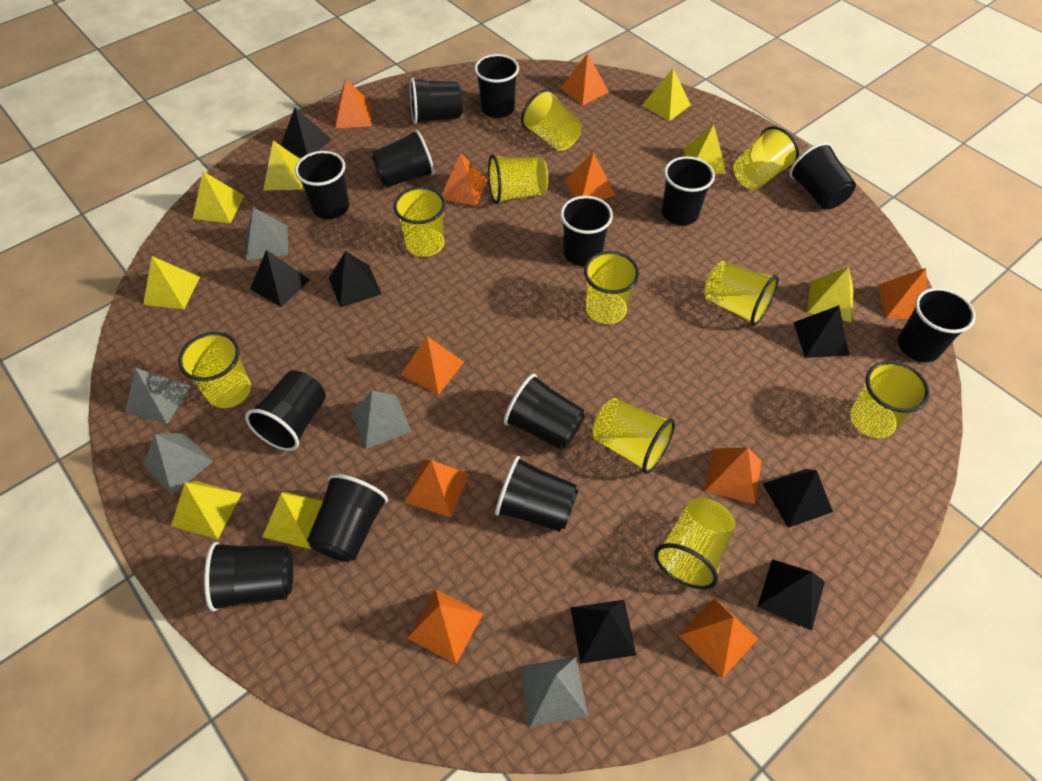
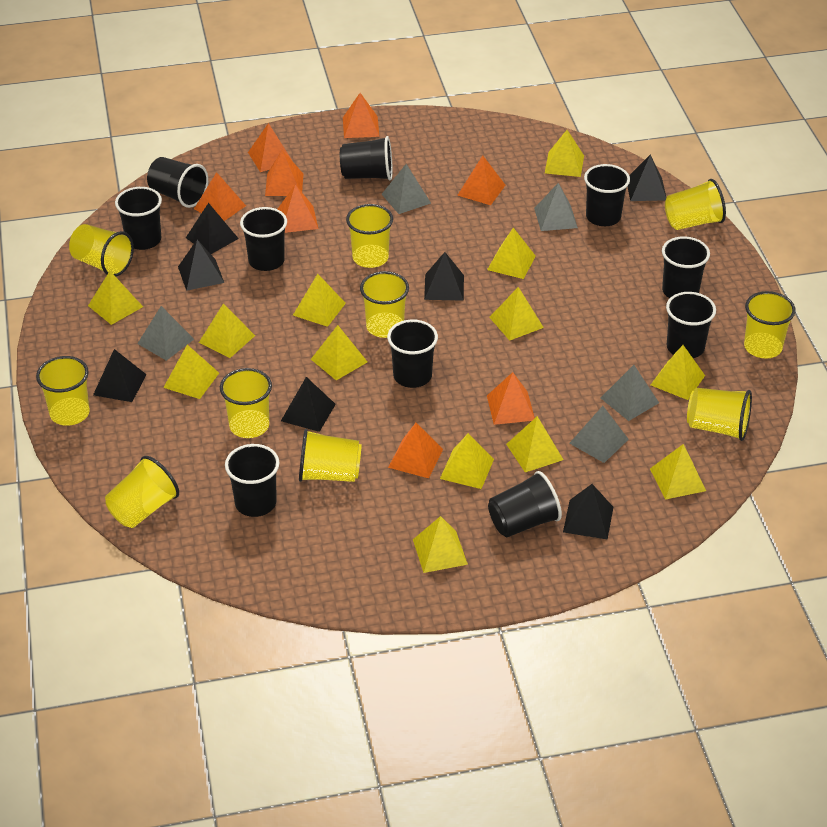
black cup: [204,542,293,612] [245,371,326,451] [295,151,349,219] [307,474,388,562] [371,129,435,187] [410,78,463,125] [474,54,519,118] [495,456,579,532] [504,374,585,450] [560,196,613,266] [662,156,715,225] [789,142,856,209] [898,288,976,362] = 13 -> [115,187,162,250] [147,157,208,208] [225,444,280,517] [240,207,287,271] [340,136,393,180] [387,319,438,388] [488,471,562,537] [584,164,630,226] [662,236,710,298] [666,292,716,358] = 10
orange pyramid: [335,79,372,129] [401,336,464,395] [404,460,469,517] [408,589,483,664] [442,153,487,206] [561,53,609,106] [565,152,616,200] [679,598,758,679] [705,447,761,504] [878,268,928,319] = 10 -> [194,172,246,221] [248,123,292,172] [265,150,303,196] [278,184,318,233] [343,93,379,138] [388,423,443,478] [457,155,506,205] [487,372,535,425] = 8
yellow pyramid: [143,256,200,309] [171,481,242,539] [193,171,244,223] [262,491,323,549] [263,140,303,191] [642,69,691,121] [684,124,726,174] [807,267,854,322] = 8 -> [88,271,143,325] [163,345,219,399] [199,303,255,358] [293,274,346,327] [311,325,367,380] [413,516,468,573] [440,433,494,489] [487,228,536,279] [489,287,544,341] [506,416,564,472] [545,130,584,177] [650,444,706,500] [651,345,705,400] = 13

